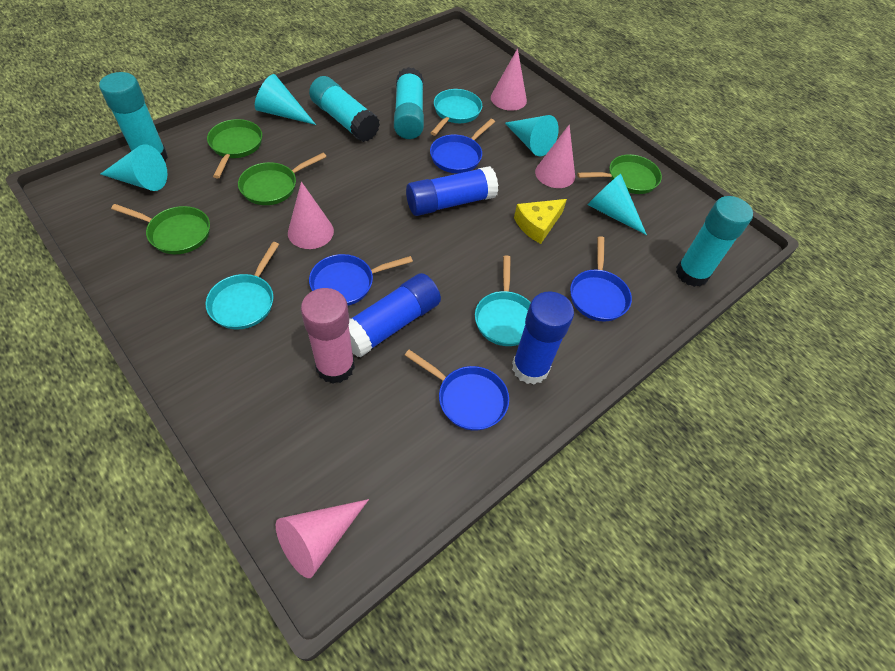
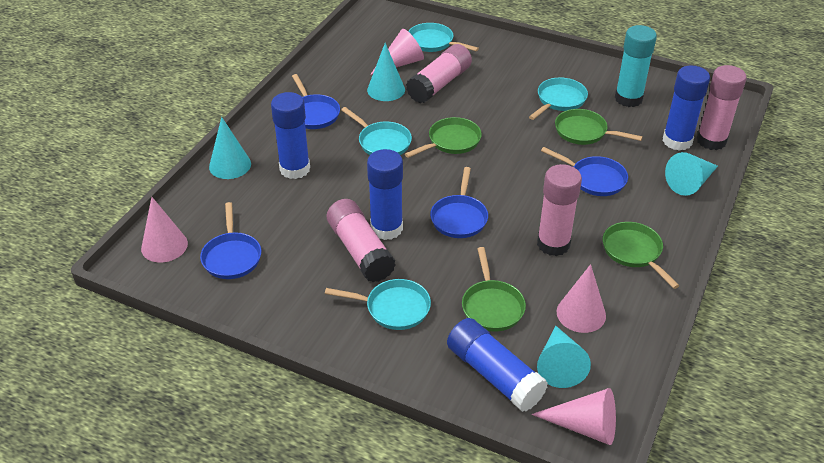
blue glue stick: [349,273,441,357] [406,166,498,216] [512,291,574,384] = 3 -> [271,92,310,179] [367,149,403,240] [447,318,548,412] [663,65,710,151] = 4
pink glue stick: [301,288,355,384] = 1 -> [327,199,396,282] [406,44,472,103] [537,164,582,256] [696,65,747,150] = 4
turquoise glue stick: [99,72,168,162] [309,76,380,142] [394,67,424,139] [676,196,753,287] = 4 -> [615,25,657,107] = 1
turquoise pan: [205,242,279,330] [431,89,482,136] [475,256,531,346] = 3 -> [325,279,431,330] [341,107,412,155] [408,23,479,52] [529,78,588,120] = 4
yellow cheese: [514,199,567,244] = 1 -> none = 0

